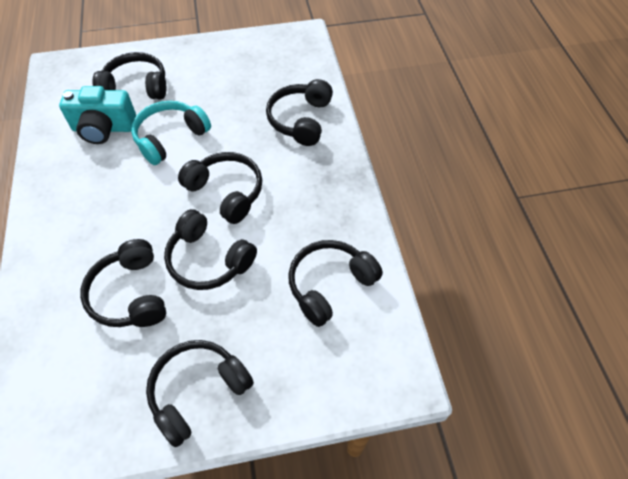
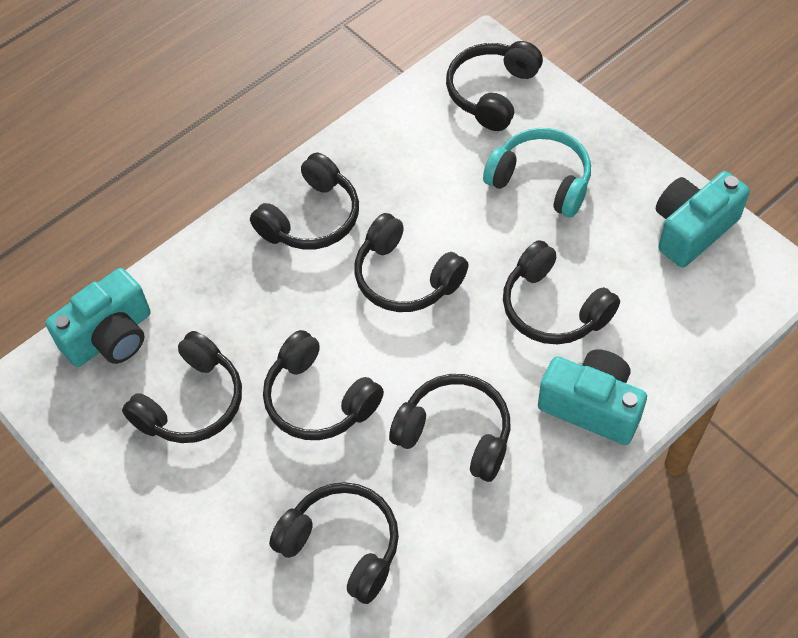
black headphones: [80,239,166,327] [93,52,166,99] [146,340,254,447] [164,209,257,290] [178,152,262,224] [266,79,333,146] [288,240,383,327] = 7 -> [122,331,242,443] [250,153,359,250] [263,330,384,440] [269,482,399,604] [355,213,468,312] [389,374,510,482] [446,41,543,131] [503,240,620,344] = 8
turquoise camera: [59,86,136,144] = 1 -> [45,268,151,367] [538,349,647,445] [656,171,750,268] = 3

